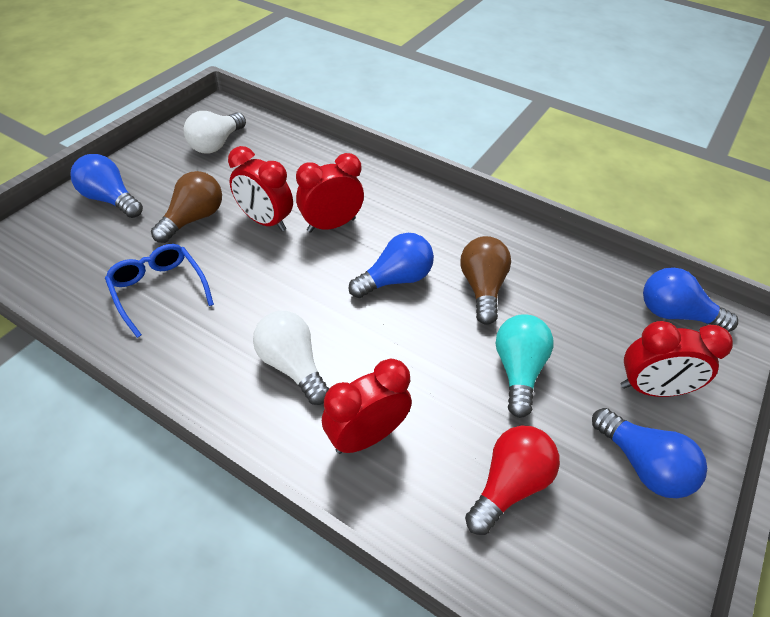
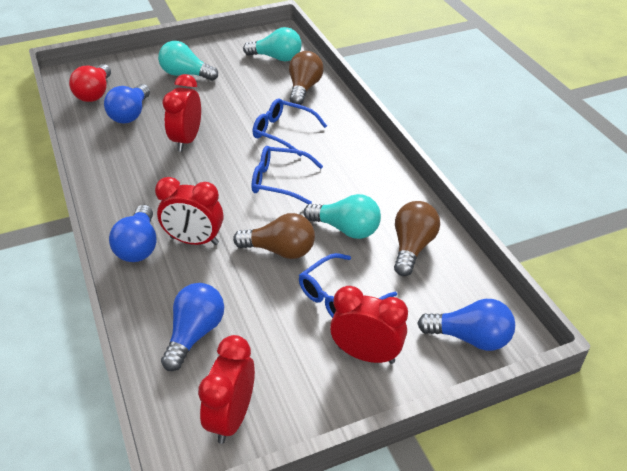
blue glasses: [105,244,214,338] = 1 -> [252,146,323,204] [253,99,327,157] [299,253,397,318] = 3
brown light bulb: [151,171,222,243] [460,236,511,325] = 2 -> [233,213,315,259] [289,51,324,105] [394,201,440,276] = 3
turquoise light bulb: [496,314,554,418] = 1 -> [158,41,218,81] [243,27,302,61] [304,194,381,239] = 3
white light bulb: [184,111,246,154] [253,311,329,405] = 2 -> none = 0

